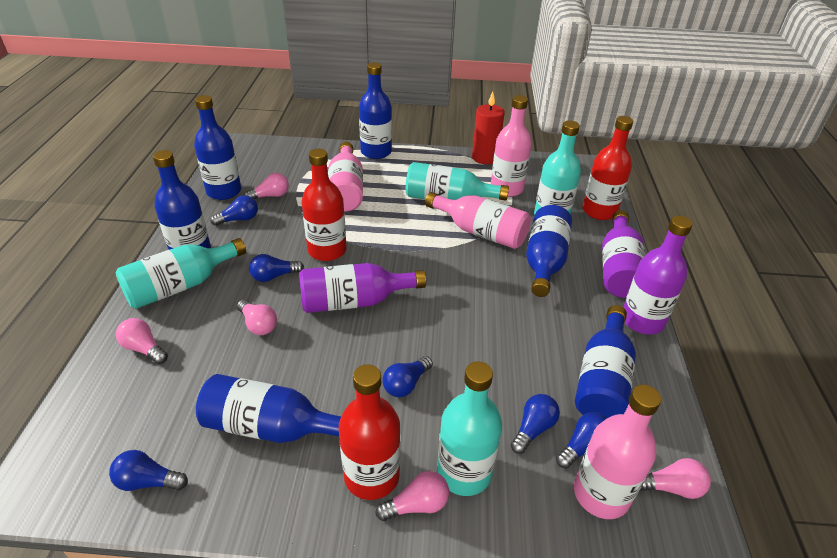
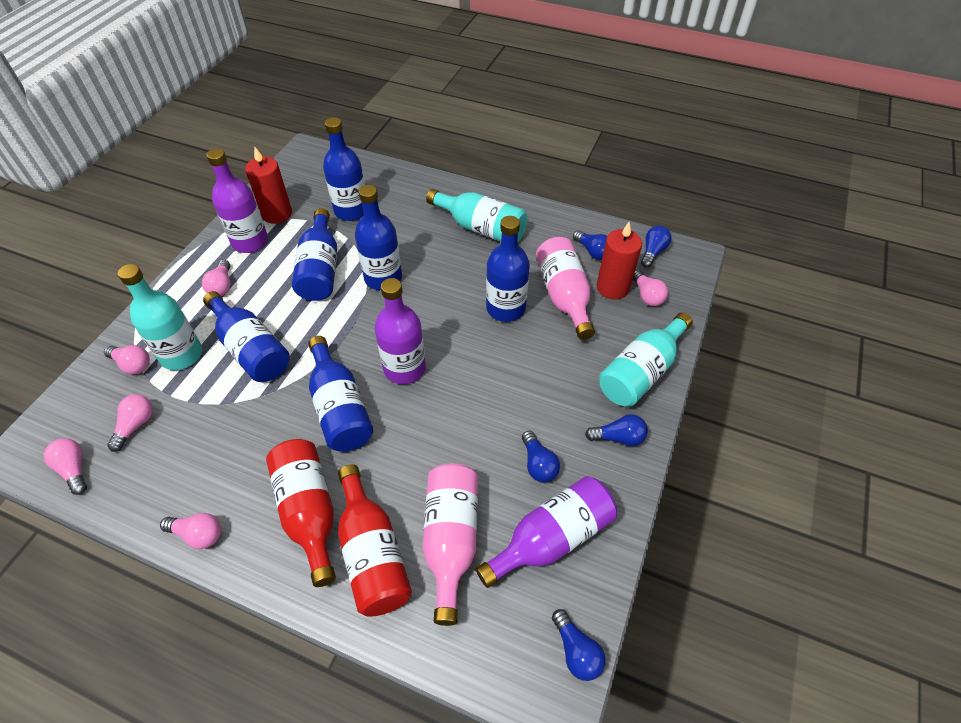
blue light bulb: [109,450,188,491] [210,195,258,226] [249,254,304,282] [382,356,433,397] [511,394,560,454] [556,412,607,469] = 6 -> [522,431,560,482] [552,609,606,681] [573,230,607,260] [585,414,648,446] [641,226,672,268] = 5
pink bottle: [328,142,363,212] [425,192,531,249] [491,95,532,197] [574,385,661,519] = 4 -> [423,464,478,626] [536,237,595,340] = 2
pink light bulb: [116,318,168,364] [237,300,277,335] [244,173,289,199] [376,471,449,521] [640,458,711,499] = 5 -> [44,438,87,495] [104,345,150,374] [107,394,153,452] [160,513,221,549] [202,260,231,296] [633,270,668,306] = 6
red bottle: [302,149,347,261] [339,364,400,500] [582,116,633,220] = 3 -> [266,439,336,587] [338,464,412,617] = 2
red candle: [472,92,505,164] = 1 -> [245,147,292,224] [597,222,642,299] = 2
turquoise bottle: [116,238,246,309] [406,162,509,201] [437,362,502,496] [534,121,581,215] = 4 -> [118,264,202,370] [426,189,527,242] [599,312,693,407] = 3

